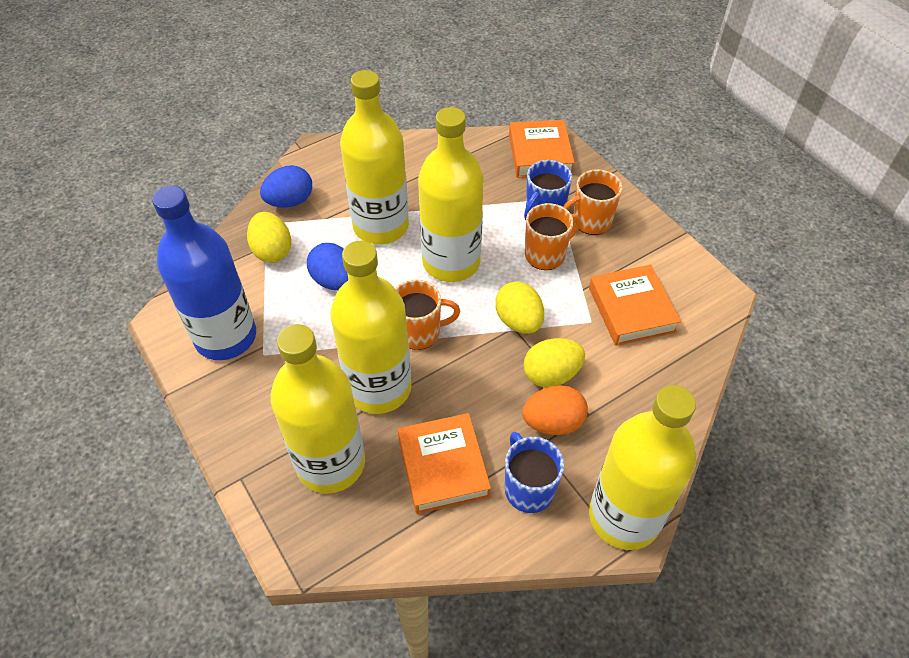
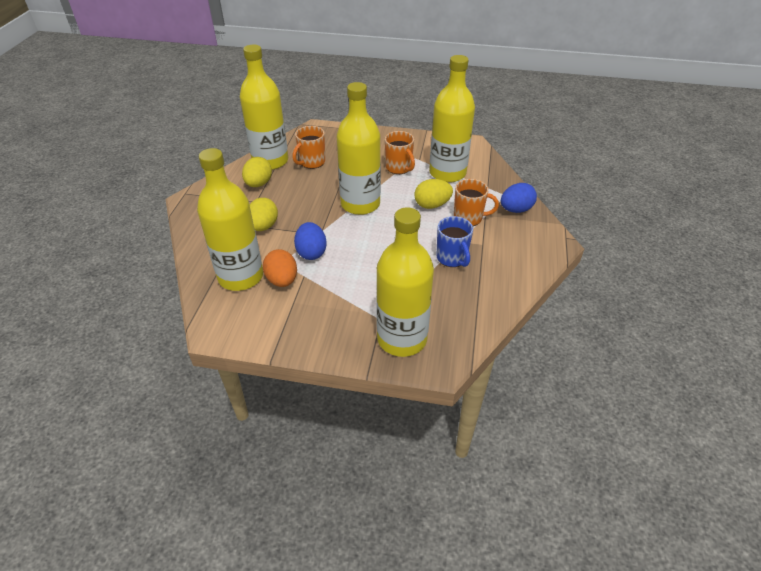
blue bottle: [152,186,256,360] = 1 -> none = 0
blue mug: [505,432,564,513] [524,160,572,220] = 2 -> [436,216,473,267] = 1
orange book: [398,413,491,514] [509,120,575,178] [589,264,681,346] = 3 -> none = 0

